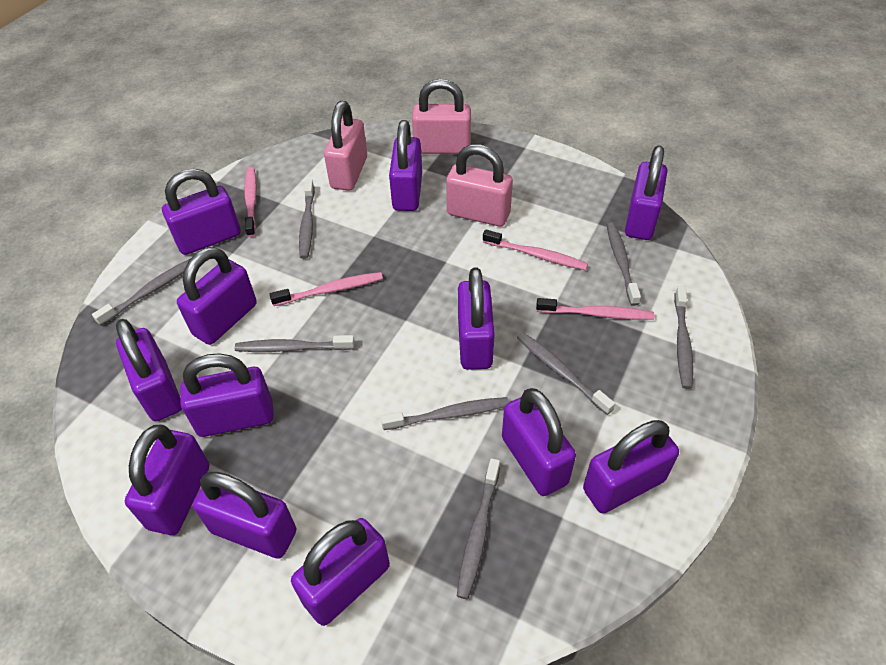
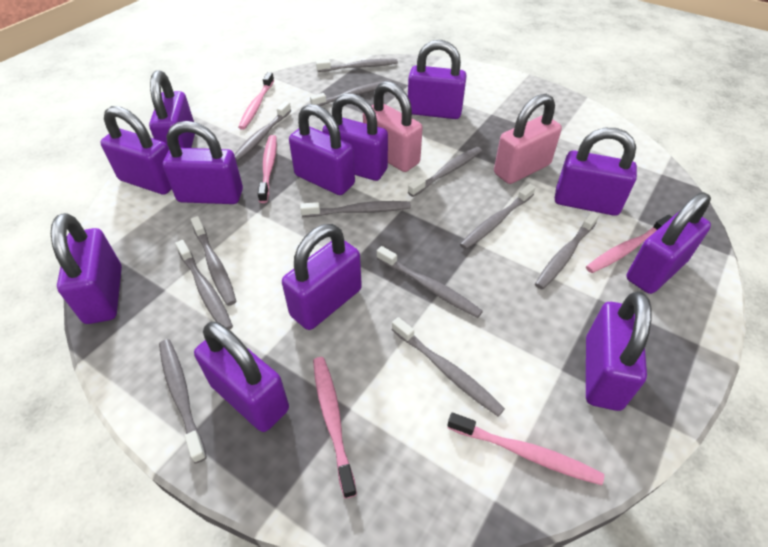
grey toothbrush: [92,259,190,326] [235,335,355,352] [299,179,315,259] [381,397,509,430] [457,458,500,599] [517,332,615,415] [607,223,641,306] [674,286,693,389] = 8 -> [159,339,207,463] [175,240,233,330] [191,216,236,306] [234,101,291,161] [300,201,411,217] [310,80,389,106] [316,59,398,72] [377,246,483,318] [392,317,505,416] [408,147,482,197] [460,184,536,249] [535,211,600,290] = 12
pink padlock: [324,101,367,191] [412,79,471,154] [446,144,513,227] = 3 -> [363,81,423,172] [494,94,562,184] = 2
pink toothbrush: [244,167,257,237] [270,272,383,306] [483,230,588,270] [536,298,654,320] = 4 -> [238,72,274,130] [258,135,277,203] [313,357,357,499] [447,413,604,485] [586,215,672,273] = 5

